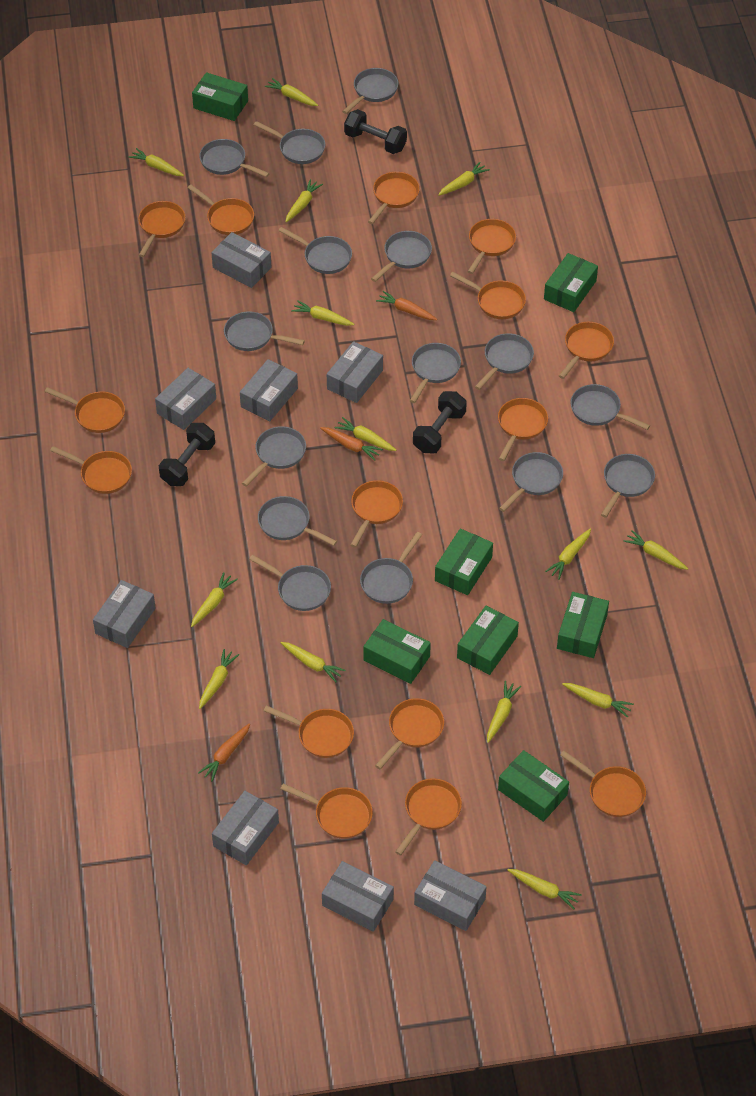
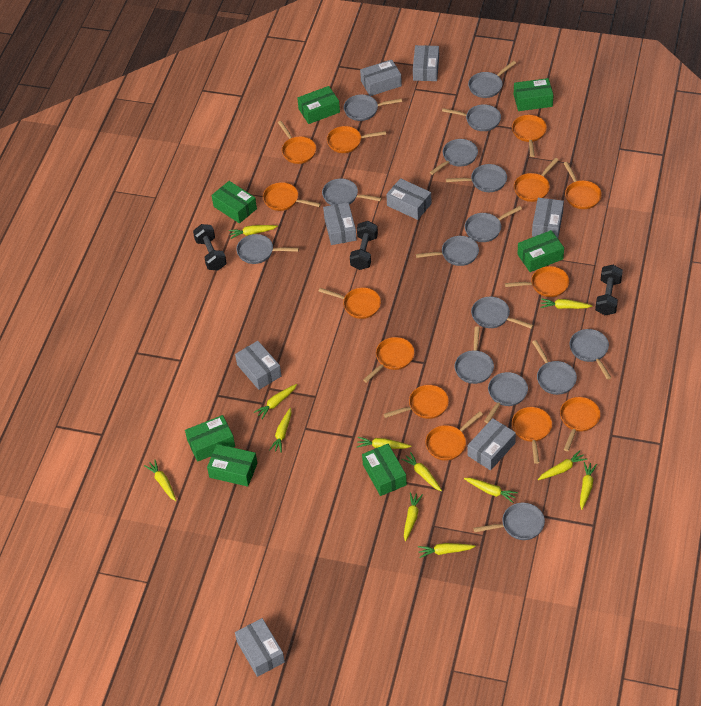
orange carrot: [198,723,250,782] [320,427,383,461] [376,291,437,320] = 3 -> none = 0
orange pan: [45,387,125,433] [50,446,132,494] [138,201,186,257] [187,185,254,235] [264,706,354,758] [280,783,373,839] [351,480,403,548] [368,172,420,224] [375,698,444,769] [395,778,462,855] [450,272,526,319] [467,219,516,274] [498,398,548,461] [559,322,614,379] [560,751,646,817] = 15 -> [263,182,321,211] [278,121,316,164] [318,287,381,319] [327,126,386,153] [363,337,415,383] [384,385,449,419] [425,411,483,461] [505,266,569,297] [512,115,547,157] [512,407,552,464] [514,158,558,202] [560,397,601,451] [563,162,602,209] = 13
yellow carrot: [128,148,184,176] [191,572,238,627] [199,649,239,709] [265,78,318,106] [281,642,345,682] [285,179,323,222] [291,300,355,326] [334,417,396,451] [438,162,490,196] [487,681,521,743] [507,869,582,909] [545,529,591,579] [562,683,634,717] [623,530,688,570] = 14 -> [144,460,176,501] [229,225,278,239] [254,384,297,419] [269,408,291,453] [357,437,411,449] [401,452,442,491] [404,492,423,541] [418,543,476,558] [464,478,518,503] [538,450,588,480] [540,298,593,309] [580,462,597,510] = 12

